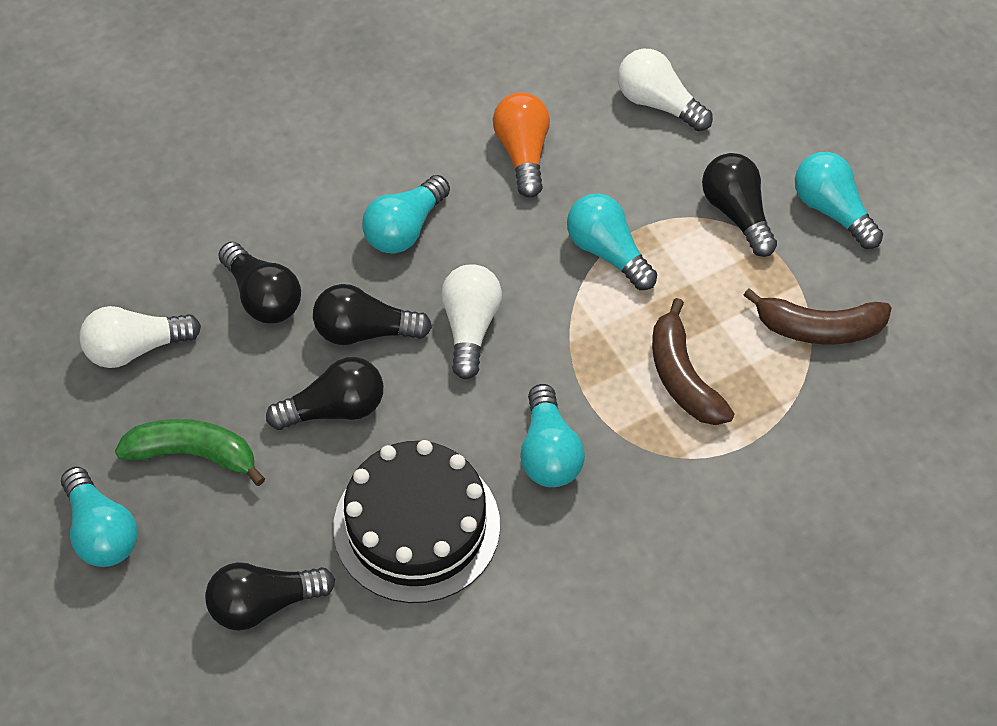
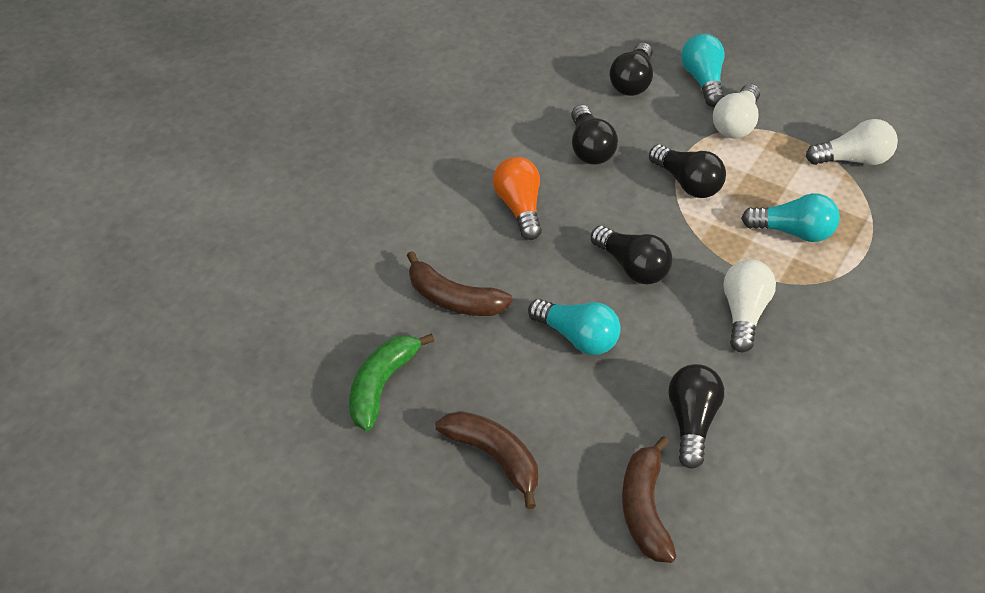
black cake: [333,440,500,603] = 1 -> none = 0
brown banana: [652,298,734,425] [743,288,892,345] = 2 -> [407,251,513,316] [436,411,538,509] [622,436,677,563] = 3
turquoise light bulb: [61,467,138,567] [362,175,450,254] [520,384,585,487] [567,194,657,290] [795,152,883,249] = 5 -> [528,299,621,355] [681,34,724,107] [741,193,840,242] = 3

